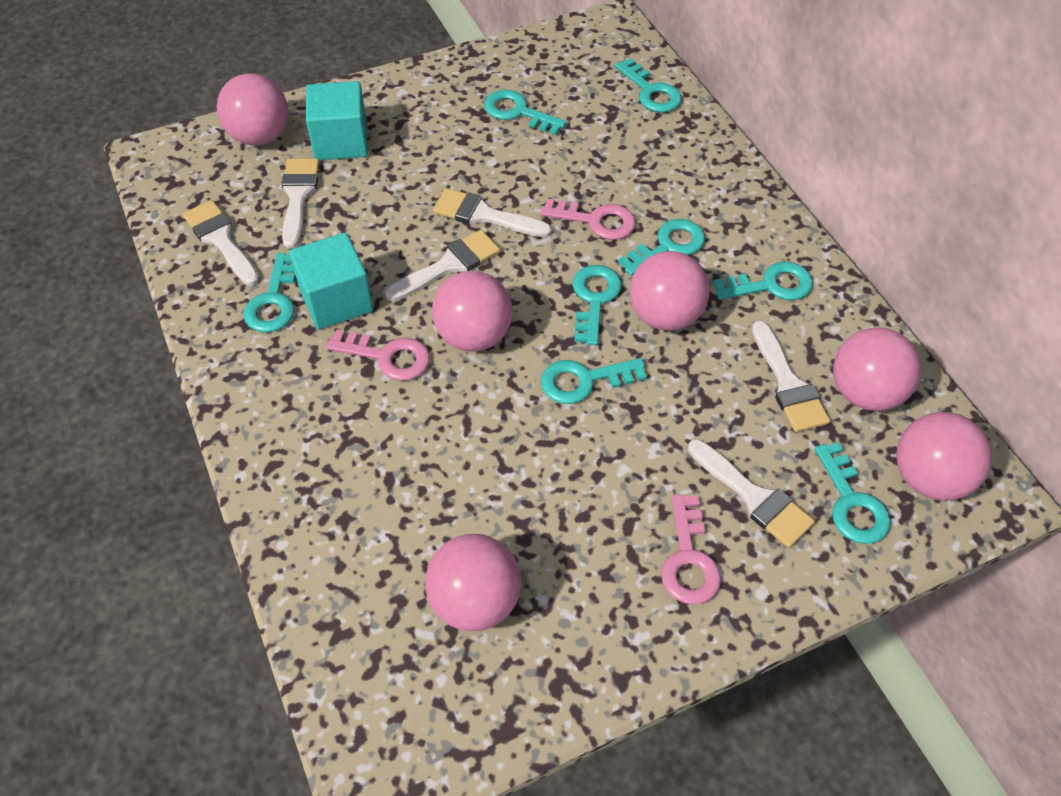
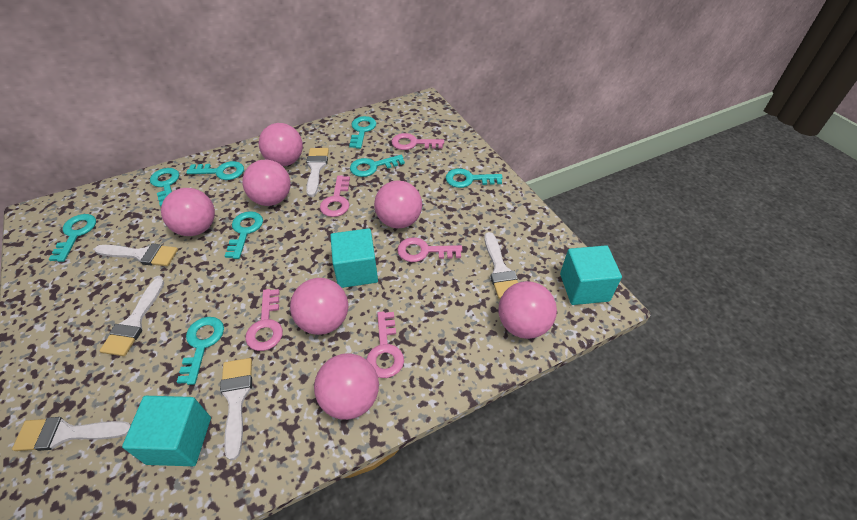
pink ball: [217,74,288,145] [425,534,521,631] [432,271,513,351] [630,251,710,331] [833,328,922,411] [896,412,992,500] = 6 -> [161,188,215,236] [243,160,291,206] [259,123,303,166] [290,278,348,335] [314,353,379,420] [374,180,422,229] [498,281,557,339] = 7
pink key: [327,329,430,381] [540,198,636,240] [661,494,721,604] = 3 -> [245,289,283,351] [320,176,350,217] [366,311,404,378] [391,133,444,150] [397,237,462,262] = 5
turquoise cube: [289,233,373,330] [306,81,368,160] = 2 -> [122,396,211,466] [330,228,378,288] [560,245,622,305] = 3

